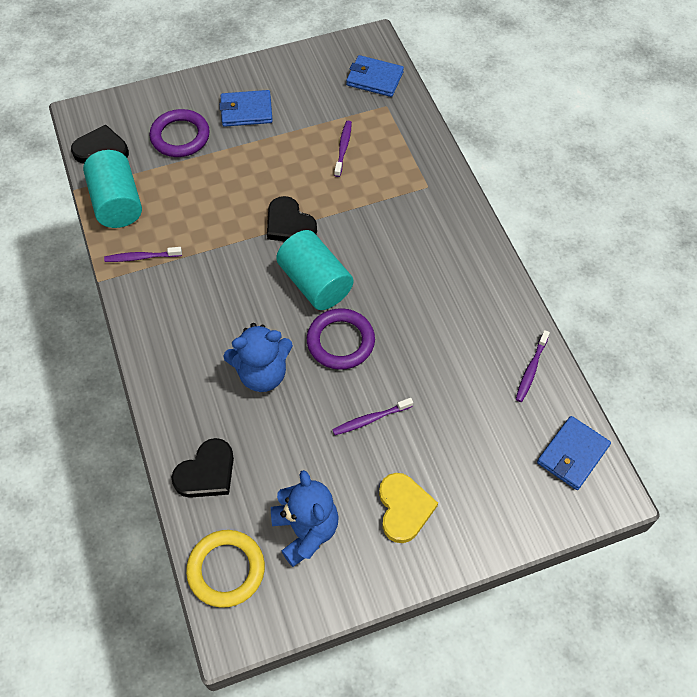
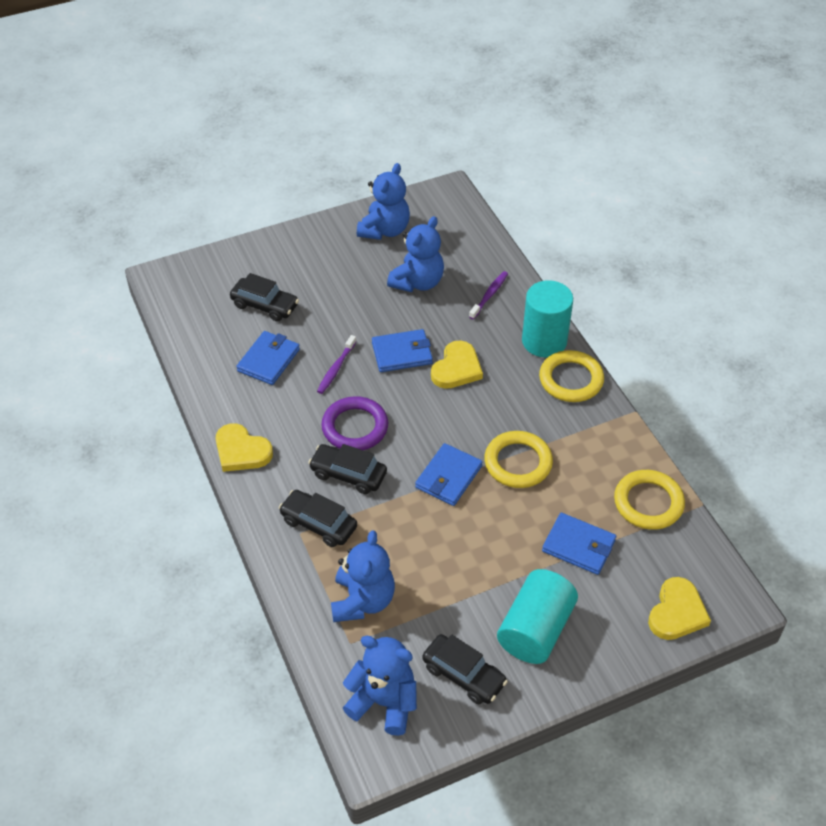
black car: none = 0 -> [230,273,299,322] [279,490,357,547] [308,444,387,494] [422,634,508,705] = 4
black heart: [71,125,129,164] [171,438,234,498] [267,196,317,241] = 3 -> none = 0
blue teddy bear: [223,323,293,392] [271,470,339,567] = 2 -> [331,531,395,622] [343,636,417,736] [357,163,410,240] [387,216,444,292] = 4
blue wallet: [219,90,273,127] [346,55,404,97] [537,416,611,490] = 3 -> [236,331,300,385] [372,329,433,372] [415,443,482,506] [542,513,616,575] = 4
purple ring: [150,109,210,157] [307,308,375,370] = 2 -> [321,396,388,450] = 1
purple toothbrush: [104,247,182,262] [332,398,413,435] [334,121,352,177] [516,330,550,402] = 4 -> [317,335,357,394] [469,271,508,319] = 2
yellow heart: [379,473,438,543] = 1 -> [215,423,273,472] [431,341,483,389] [648,577,711,640] = 3
yellow ring: [186,530,265,608] = 1 -> [484,431,553,488] [539,350,604,402] [614,470,685,530] = 3

